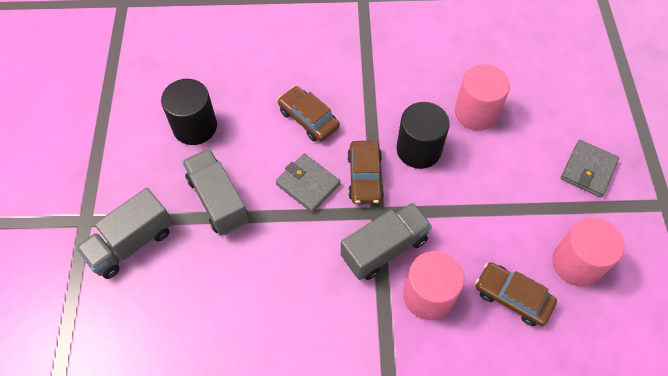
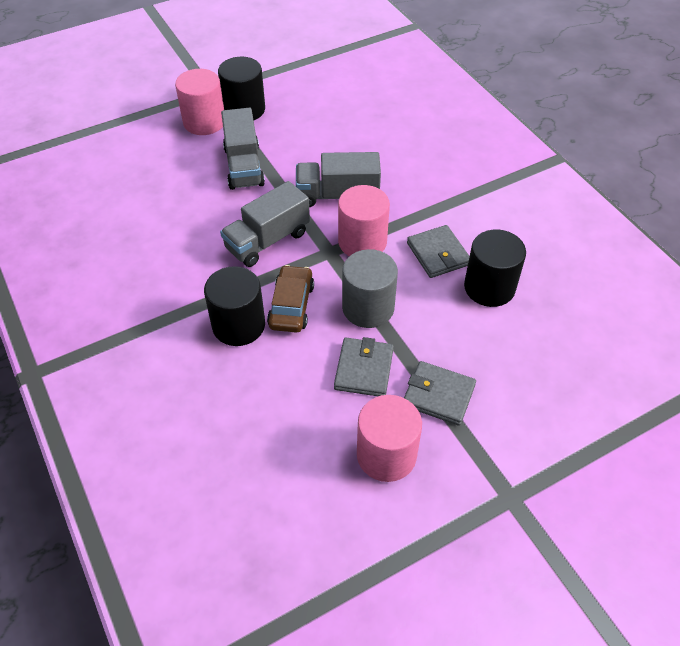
black cylinder: [161,79,217,145] [397,102,450,169] = 2 -> [204,266,265,346] [218,57,265,120] [464,229,526,307] = 3
brown car: [278,86,340,142] [347,141,384,204] [475,262,557,326] = 3 -> [267,265,314,333] = 1
grey cylinder: none = 0 -> [342,249,398,328] = 1
grey wallet: [276,154,340,213] [561,140,619,197] = 2 -> [334,337,394,396] [404,361,476,426] [407,225,470,278] = 3

